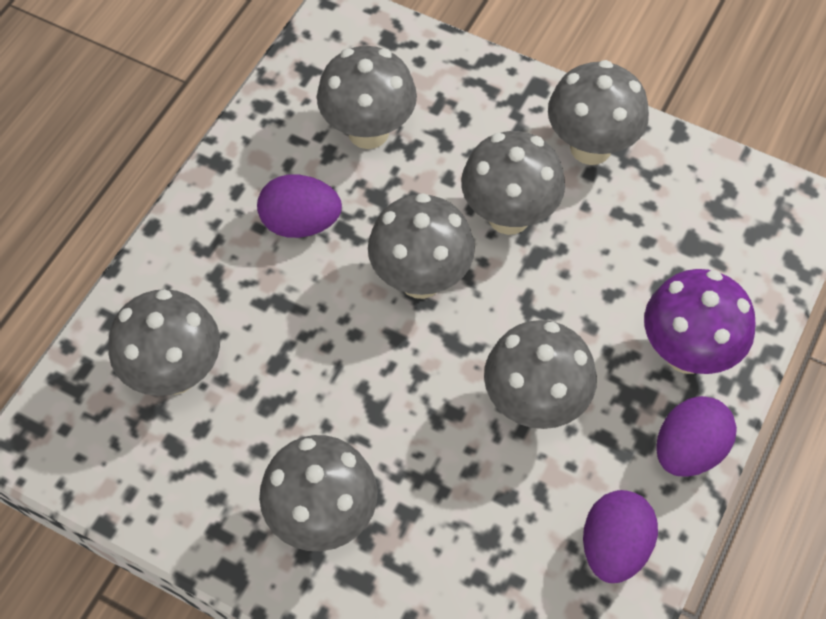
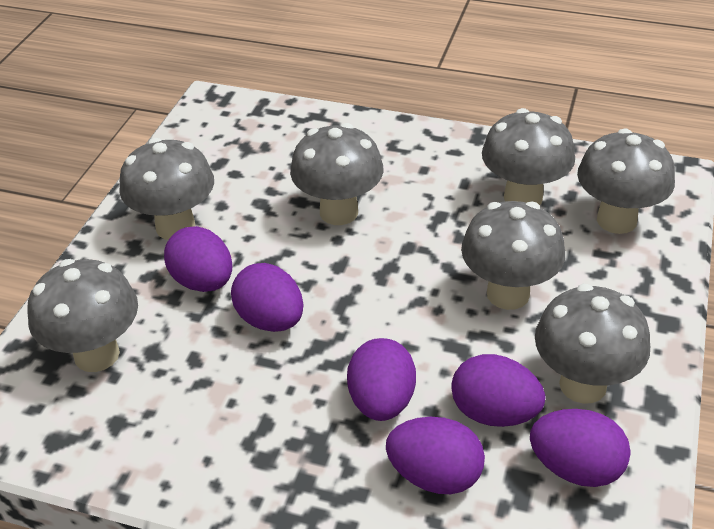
purple egg: [257,175,342,238] [583,490,658,583] [656,396,737,477] = 3 -> [164,226,232,292] [231,263,303,332] [347,338,416,421] [386,417,485,494] [451,354,545,427] [530,409,631,487] = 6
purple mushroom: [644,269,756,374] = 1 -> none = 0

